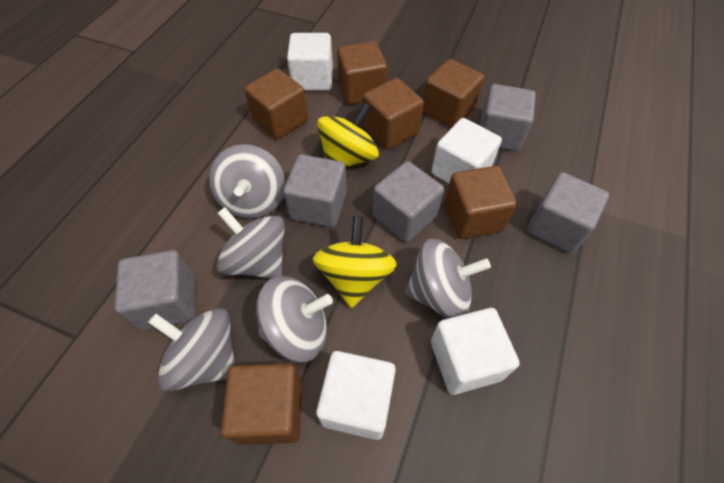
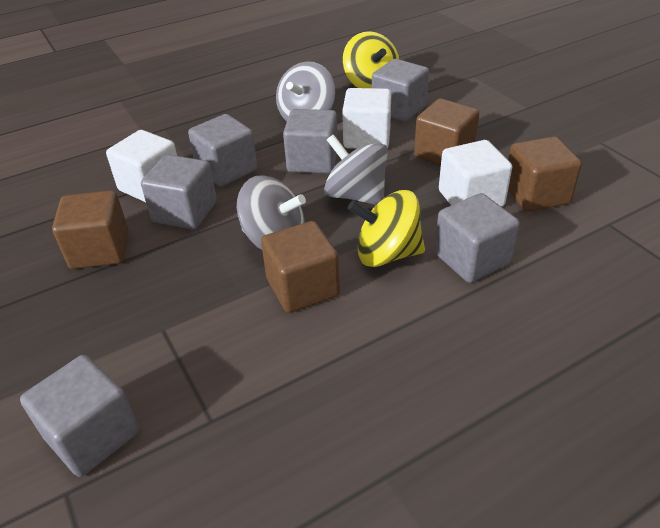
brown cube: [221,364,302,445] [244,69,308,139] [337,41,387,105] [363,78,424,149] [423,59,484,128] [445,166,517,239] = 6 -> [52,190,129,269] [261,221,340,313] [414,98,480,165] [508,136,582,212] = 4
grey cube: [115,250,195,331] [283,154,347,228] [373,161,444,242] [479,84,536,151] [527,172,609,253] = 5 -> [20,355,139,477] [141,155,217,230] [188,114,257,186] [283,109,338,174] [372,59,429,122] [434,193,520,283] = 6
grey spinning top: [148,308,235,391] [209,144,285,219] [217,207,285,279] [256,276,333,362] [405,238,491,319] = 5 -> [237,175,306,250] [276,61,335,121] [324,134,388,205] = 3
white cube: [287,33,333,91] [316,351,396,440] [431,308,520,395] [432,118,502,184] = 4 -> [106,130,177,202] [342,88,391,149] [439,140,512,207] = 3

